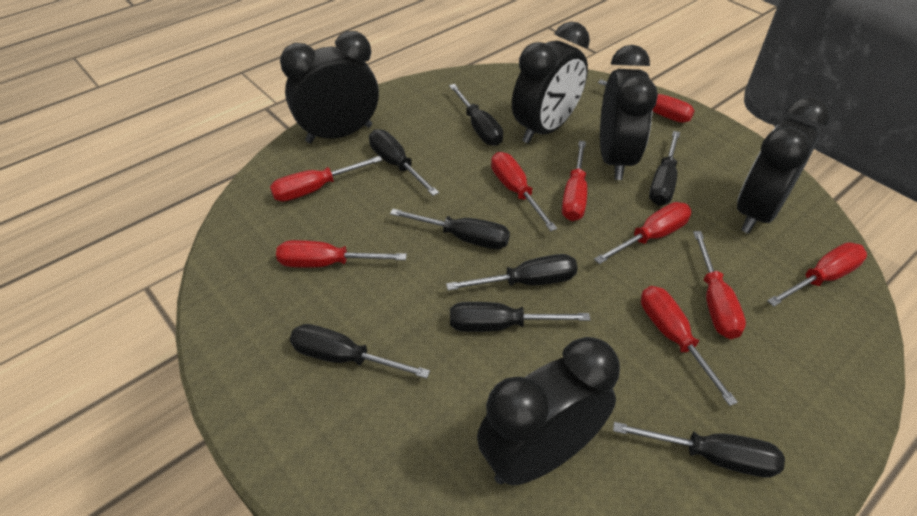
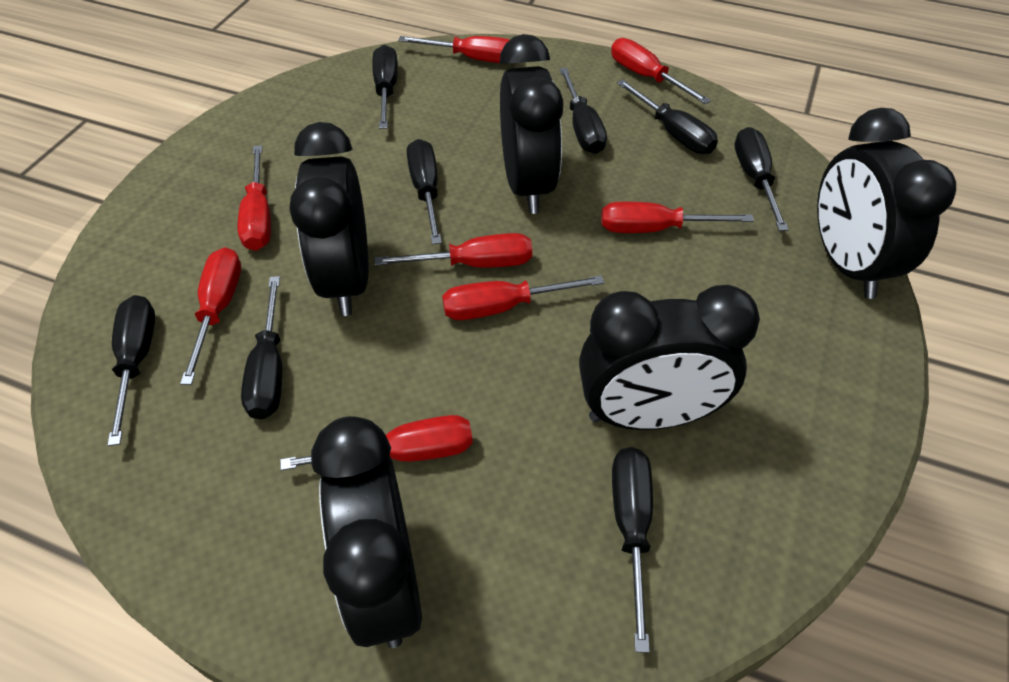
red screwdriver: [270,156,382,202] [276,240,407,268] [491,152,557,231] [562,141,587,221] [594,202,692,264] [598,79,695,123] [641,286,738,406] [693,231,746,339] [767,242,867,307] = 9 -> [180,247,241,385] [238,145,271,251] [280,415,473,471] [375,233,532,268] [398,36,510,63] [442,275,604,320] [601,202,754,233] [611,38,711,104] = 8

